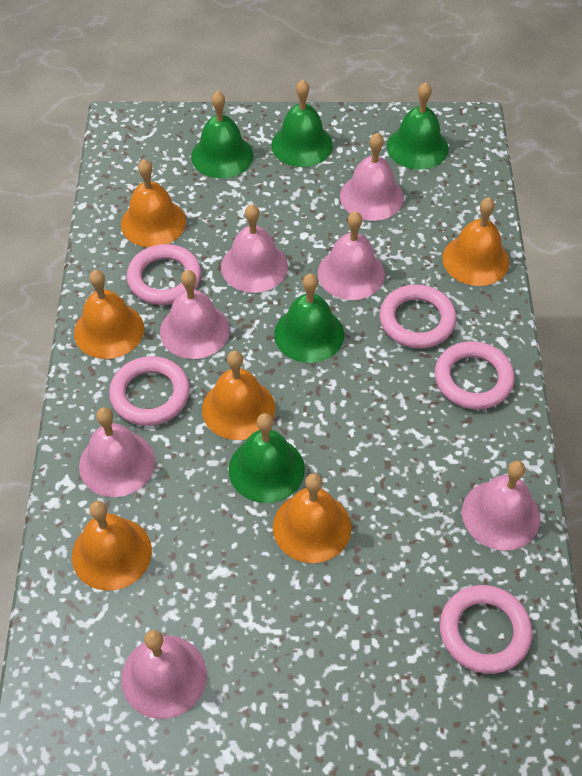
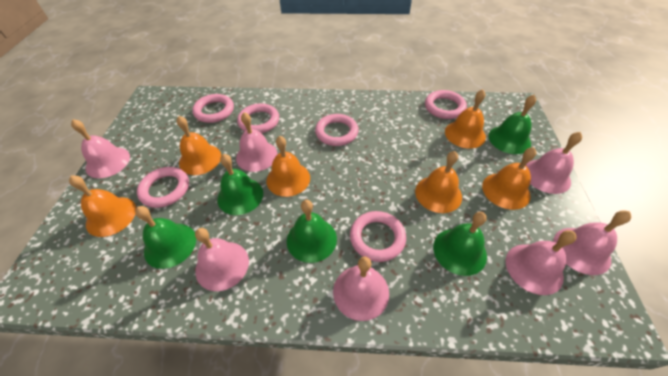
pink ring: [109,356,190,426] [127,244,201,305] [380,284,456,348] [435,341,514,410] [440,585,532,674] = 5 -> [137,167,189,208] [192,94,234,123] [237,103,279,133] [315,114,359,146] [350,211,406,262] [425,90,467,119] = 6

